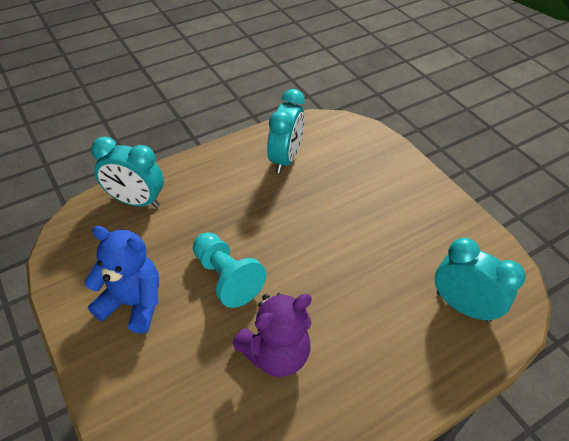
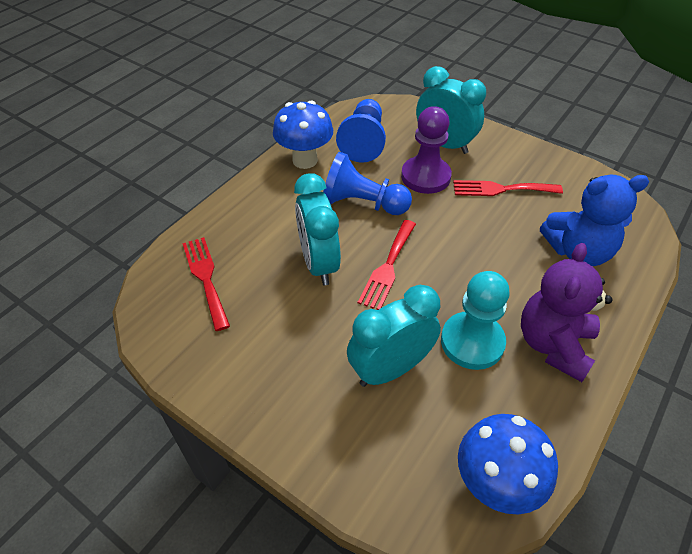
blue mushroom: none = 0 -> [273,101,333,169] [458,414,558,515] = 2
blue pawn: none = 0 -> [323,152,412,215] [336,99,386,163] = 2
purple pawn: none = 0 -> [401,106,452,194] = 1
red fork: none = 0 -> [182,237,230,331] [358,220,416,310] [453,180,563,196] = 3

